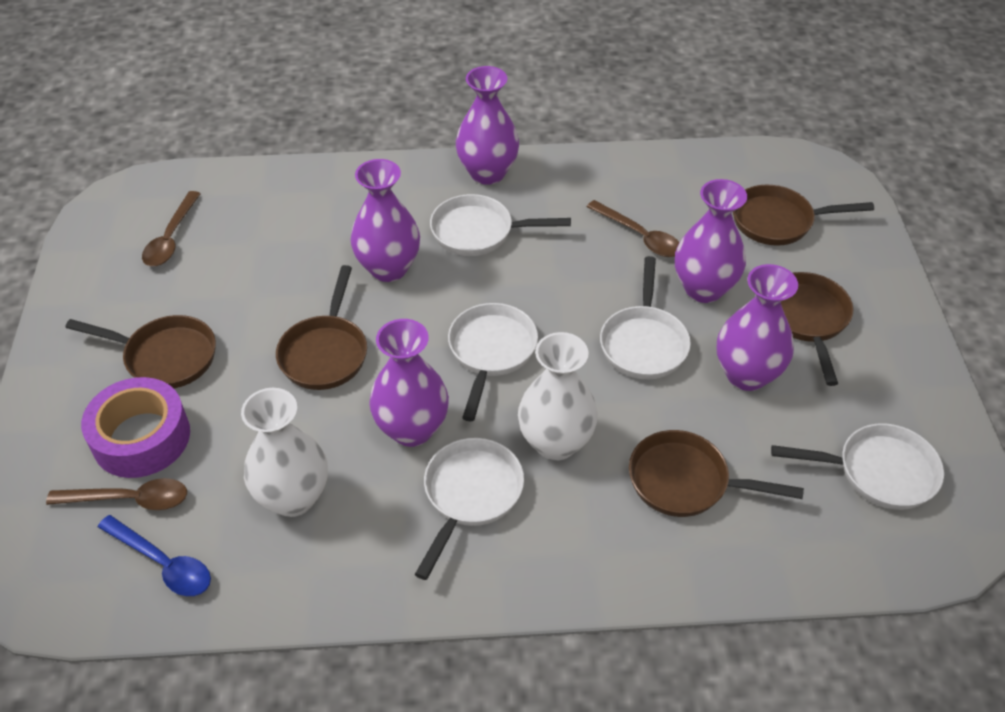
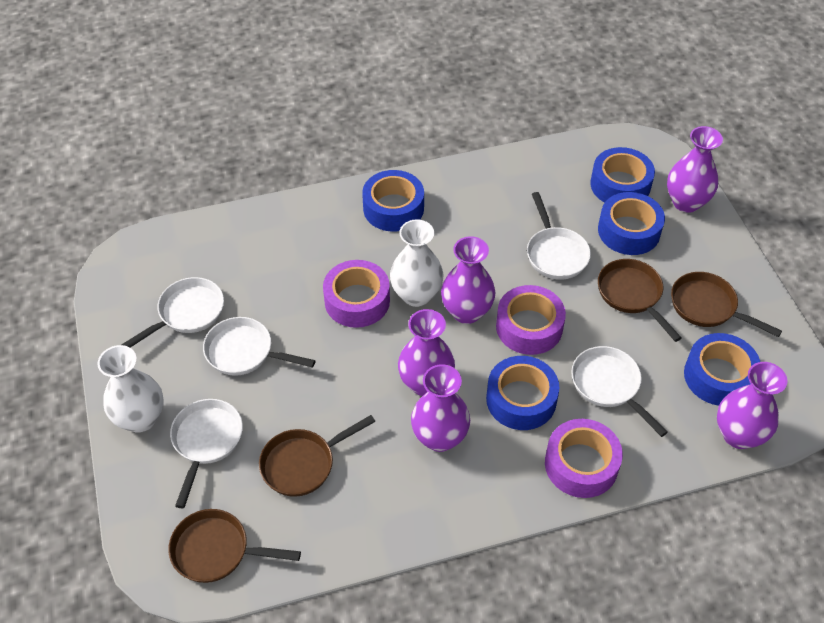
blue spoon: [98,515,211,596] = 1 -> none = 0
blue tape: none = 0 -> [362,170,424,232] [486,356,560,430] [590,147,655,203] [598,192,665,255] [684,333,760,406] = 5
brown pan: [65,315,216,388] [276,265,367,390] [629,430,804,517] [733,185,874,246] [781,272,853,386] = 5 -> [168,509,301,583] [259,415,376,497] [598,259,681,342] [671,272,782,337] = 4
brown spoon: [46,478,187,510] [142,191,201,266] [587,200,680,257] = 3 -> none = 0
purple tape: [81,377,190,478] = 1 -> [323,260,390,328] [496,285,566,355] [545,419,623,498] = 3

